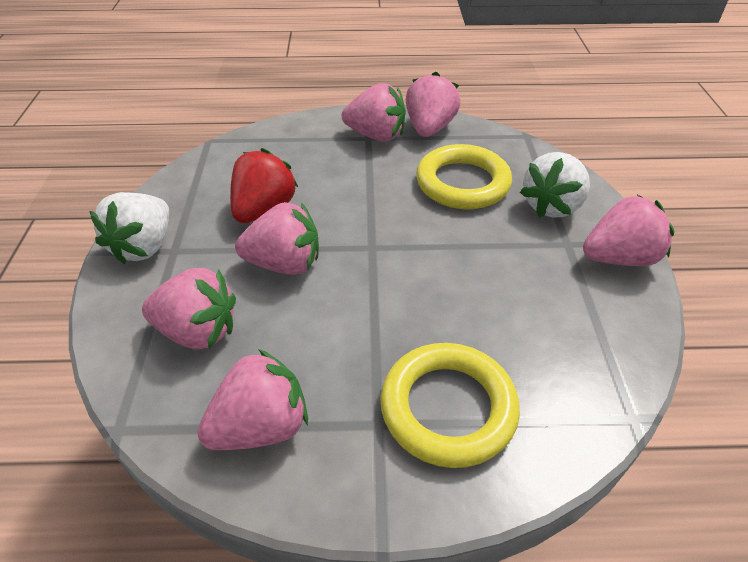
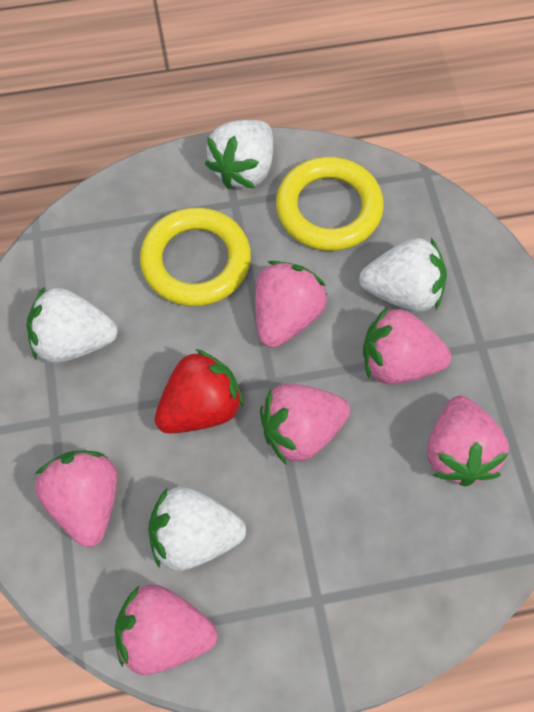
white strawberry: [90,192,169,264] [520,152,590,218] = 2 -> [26,286,118,363] [148,486,246,571] [205,120,273,189] [359,238,447,312] = 4

